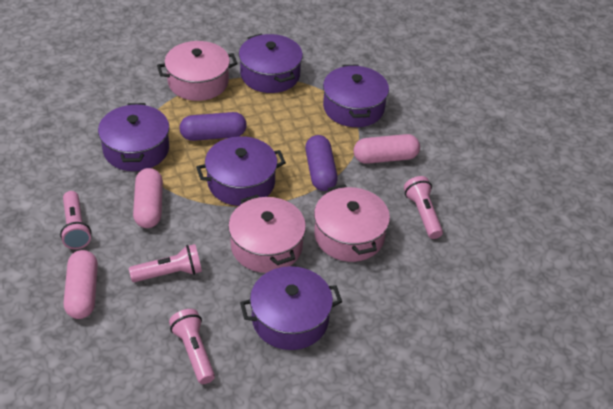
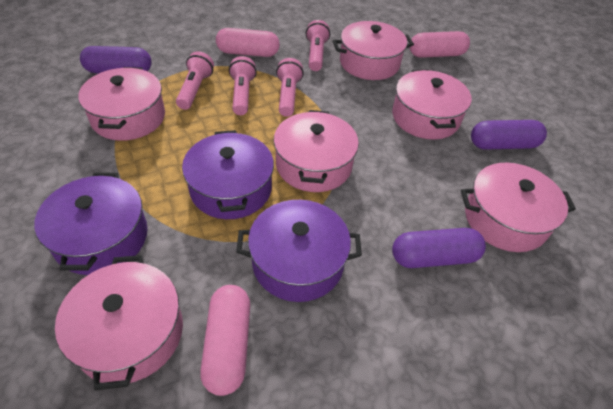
pink pot: [157,41,238,101] [228,194,306,273] [314,185,390,262] = 3 -> [55,255,183,391] [78,67,165,141] [274,110,359,192] [332,21,414,80] [392,70,472,139] [461,163,576,252] = 6
purple capsule: [180,112,247,141] [305,135,338,191] = 2 -> [80,46,152,73] [392,228,486,268] [471,120,547,150] = 3
purple pot: [98,103,169,171] [196,136,286,206] [239,33,303,93] [240,266,342,350] [323,65,389,127] = 5 -> [34,172,148,275] [182,130,274,219] [236,200,362,302] = 3

